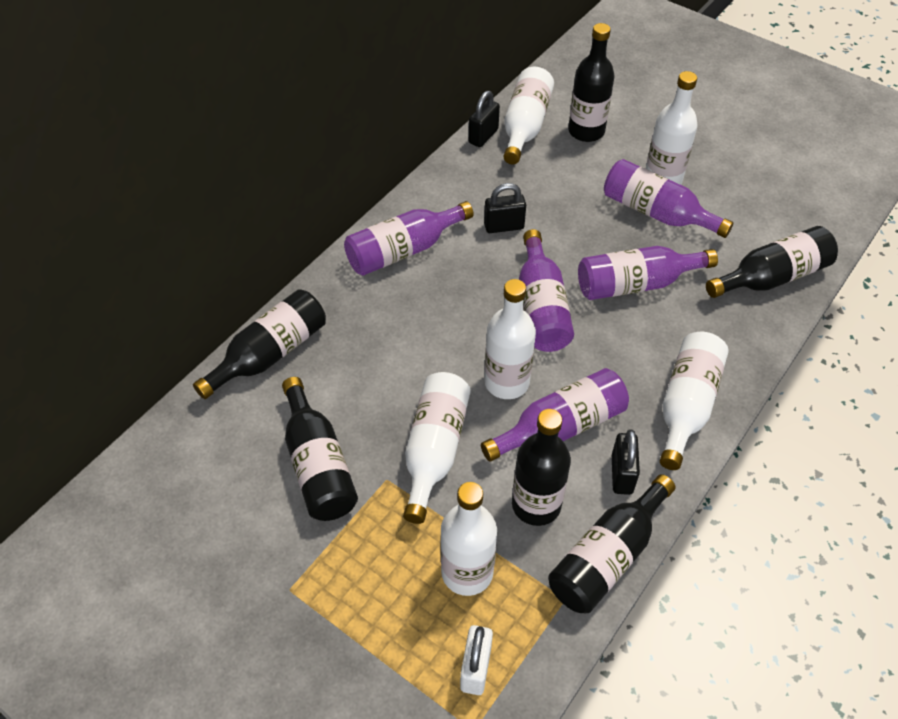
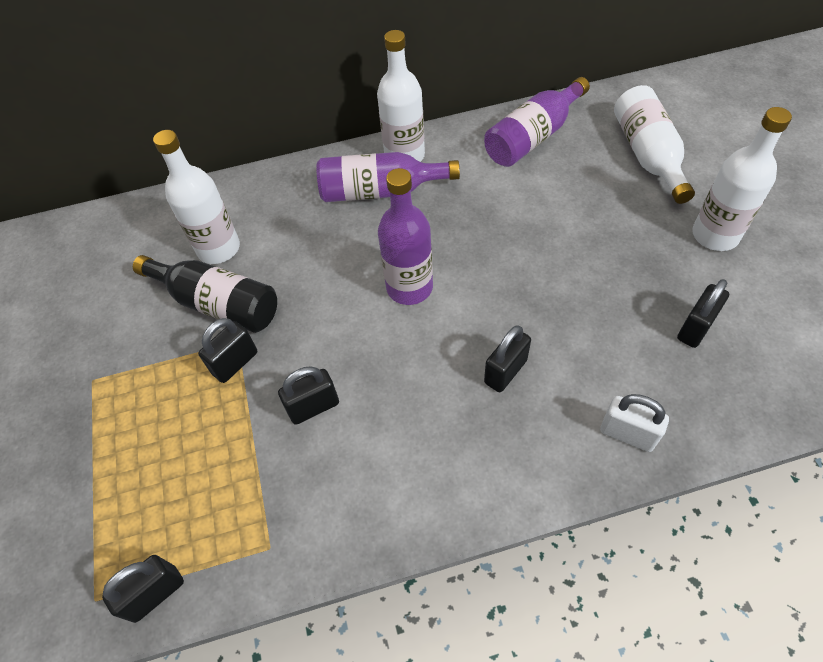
black bottle: [193,289,326,399] [282,377,358,521] [512,409,571,526] [548,474,676,613] [568,23,615,142] [706,226,838,298] = 6 -> [133,255,277,333] = 1
black padlock: [469,91,500,147] [484,183,526,233] [612,429,640,495] = 3 -> [102,555,184,623] [198,318,257,383] [278,366,339,425] [484,325,531,392] [677,279,729,348] = 5
purple bottle: [344,201,474,276] [481,368,629,462] [519,229,574,352] [578,246,718,300] [604,159,733,238] = 5 -> [316,152,460,202] [378,168,433,305] [484,77,590,167] = 3
white bottle: [403,372,471,524] [440,482,497,596] [484,279,536,399] [503,67,554,164] [646,71,697,185] [660,332,728,470] = 6 -> [153,130,240,264] [377,30,425,162] [614,85,695,204] [692,107,792,251] = 4

